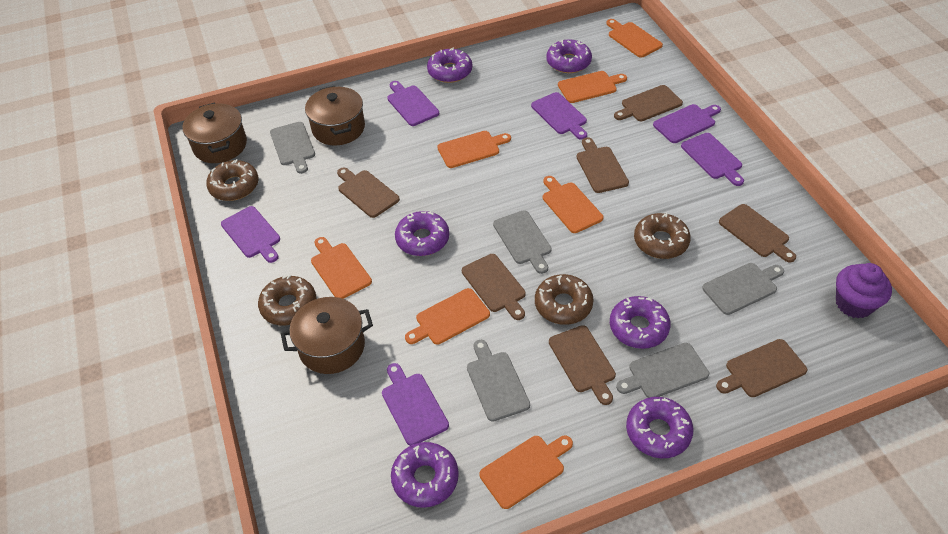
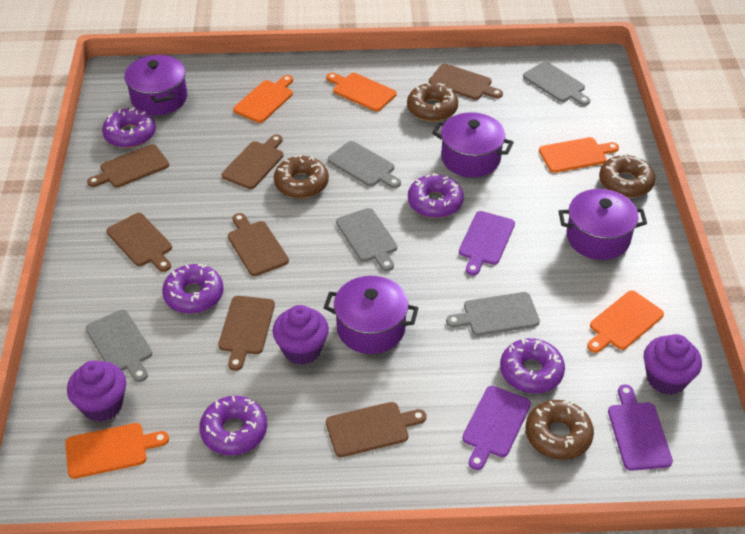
brown pot: [182,102,247,163] [281,297,373,374] [305,86,365,146] = 3 -> none = 0
orange cutting board: [311,237,372,299] [405,288,490,344] [437,131,511,168] [479,436,573,509] [543,176,604,233] [558,71,627,103] [606,19,663,58] = 7 -> [65,423,169,479] [233,75,293,123] [326,73,397,111] [539,137,619,173] [587,291,664,353] = 5
purple cupcake: [836,263,892,319] = 1 -> [67,361,126,422] [273,305,329,365] [644,334,702,395] = 3
purple cutting board: [221,206,280,263] [382,363,449,446] [387,81,439,126] [531,92,587,140] [653,104,721,143] [681,133,744,186] = 6 -> [459,211,515,275] [462,386,531,470] [608,384,673,471] = 3
purple donut: [391,442,459,508] [395,211,449,256] [427,48,472,83] [546,39,592,73] [610,296,671,349] [626,397,693,458] = 6 -> [102,107,156,148] [162,264,224,314] [199,396,267,455] [408,173,464,218] [500,338,565,393] = 5
purple pot: none = 0 -> [124,54,187,115] [324,276,418,354] [432,112,514,177] [559,189,647,260] = 4

